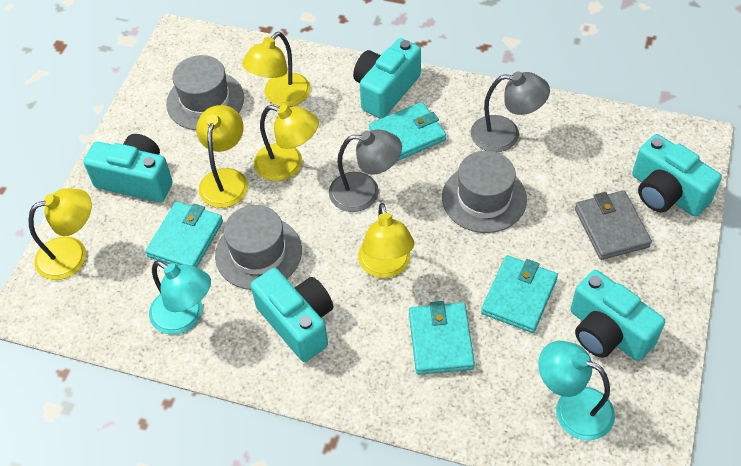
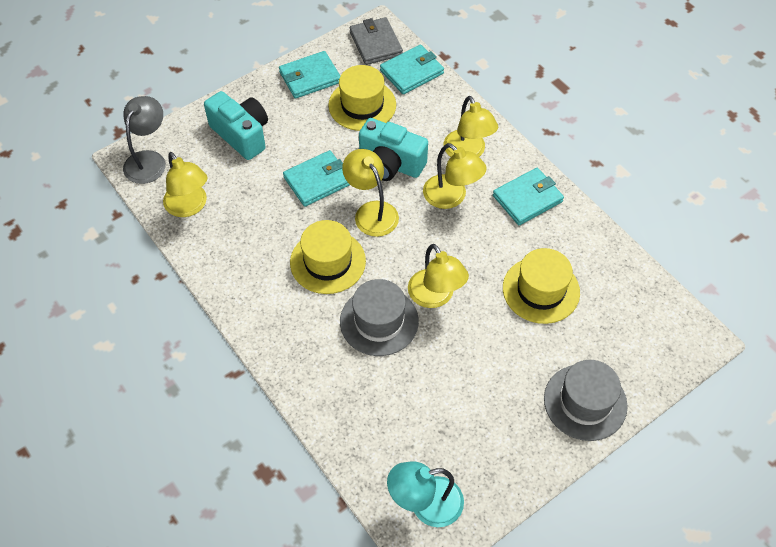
grey hat: [166,55,244,130] [215,205,302,290] [442,151,527,233] = 3 -> [340,279,419,356] [544,360,628,441] = 2
grey lamp: [329,129,402,212] [471,71,550,152] = 2 -> [123,96,166,184] = 1
turquoise camera: [83,134,173,202] [251,268,333,362] [353,38,421,119] [571,270,665,361] [632,134,722,217] = 5 -> [204,91,268,160] [359,118,428,181] = 2
turquoise lamp: [149,260,211,335] [538,341,615,440] = 2 -> [387,461,464,527] = 1
yellow hat: none = 0 -> [290,220,366,294] [328,65,396,131] [503,248,580,324] = 3

